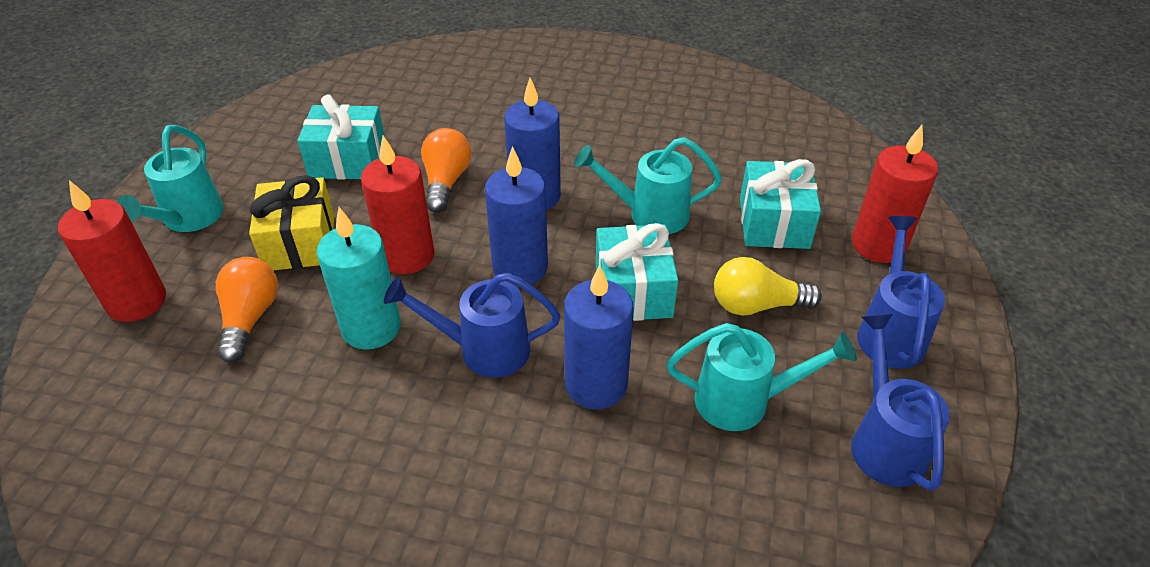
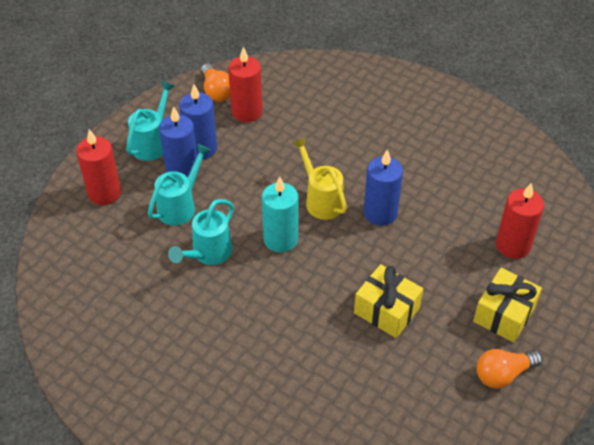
blue watering can: [384,273,561,378] [851,314,950,491] [857,216,945,369] = 3 -> none = 0
turquoise gift: [297,95,385,180] [596,223,678,321] [740,159,821,249] = 3 -> none = 0
yellow gift: [249,175,334,271] = 1 -> [354,264,423,338] [473,268,542,343] = 2
yellow light bulb: [714,257,822,316] = 1 -> none = 0
yellow watering can: none = 0 -> [292,137,347,220] = 1

